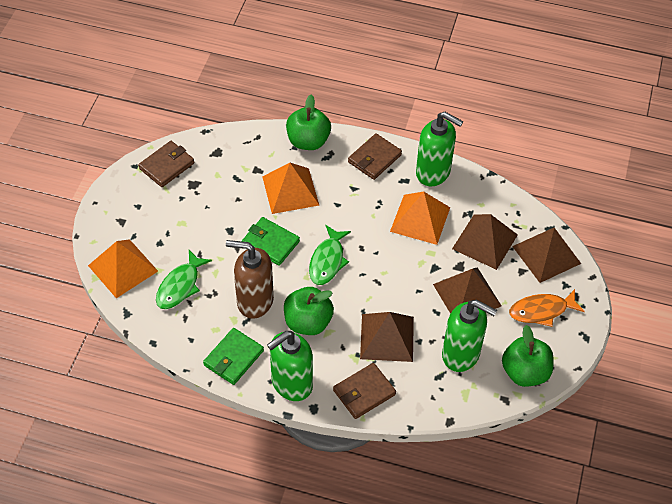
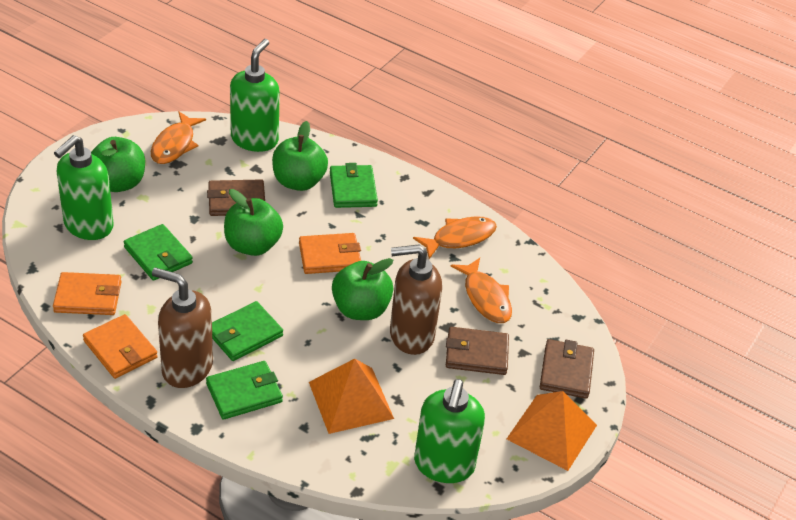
brown pyramid: [360,312,414,362] [433,267,501,314] [452,214,518,270] [512,228,581,283] = 4 -> none = 0
brown soap dispenser: [226,240,274,319] = 1 -> [152,268,213,388] [390,245,442,355] = 2
green apple: [284,287,334,335] [286,95,331,150] [502,325,554,387] = 3 -> [91,137,145,192] [224,189,283,256] [272,121,328,191] [332,258,393,320] = 4
green fish: [156,250,212,309] [309,225,351,285] = 2 -> none = 0
green wallet: [203,328,264,385] [242,217,300,266] = 2 -> [124,224,193,281] [206,361,283,420] [212,301,283,361] [330,163,378,208] = 4
orange fish: [509,289,585,327] = 1 -> [151,111,206,164] [413,216,497,259] [450,258,512,323] = 3
orange pyramid: [88,239,158,298] [263,163,319,214] [390,192,450,245] = 3 -> [309,359,394,434] [507,391,597,471] = 2
orange wallet: none = 0 -> [53,272,122,315] [83,314,158,379] [299,233,361,274] = 3

